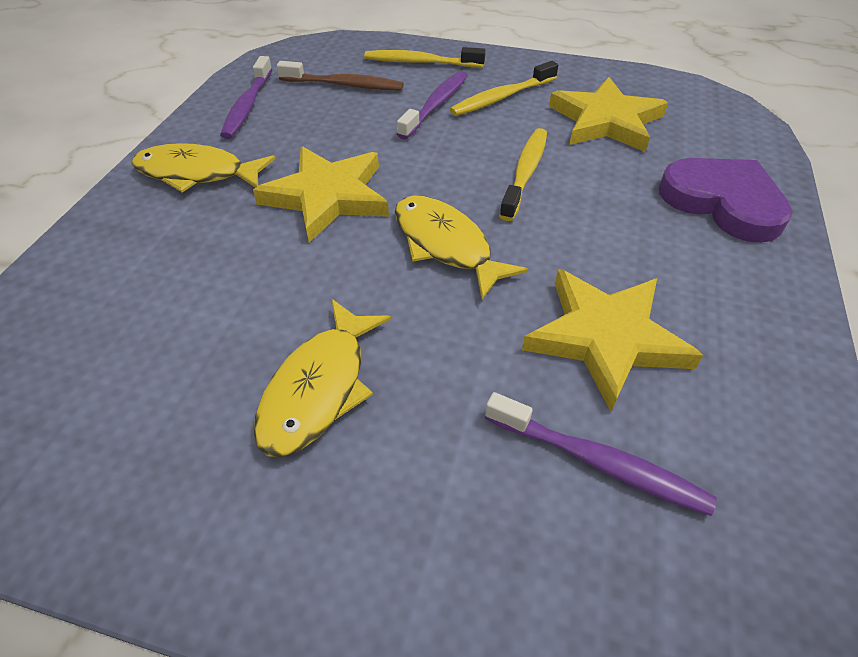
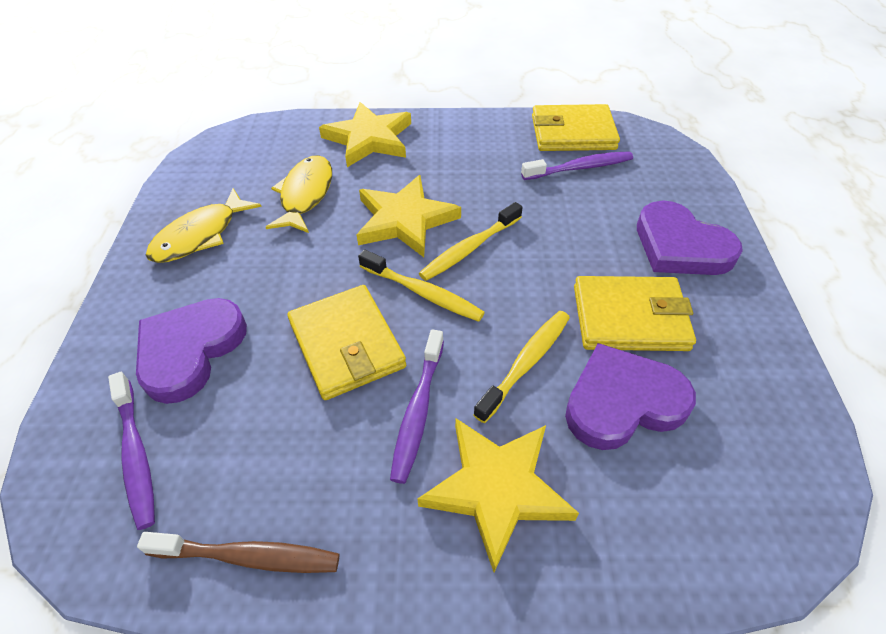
purple heart: [659,158,793,243] = 1 -> [136,298,247,404] [565,343,696,450] [637,201,743,275] = 3
yellow fish: [131,143,275,193] [254,299,391,457] [395,195,528,299] = 3 -> [146,188,262,263] [266,155,332,233] = 2
yellow wallet: none = 0 -> [287,285,406,400] [532,104,620,151] [574,276,696,351] = 3

